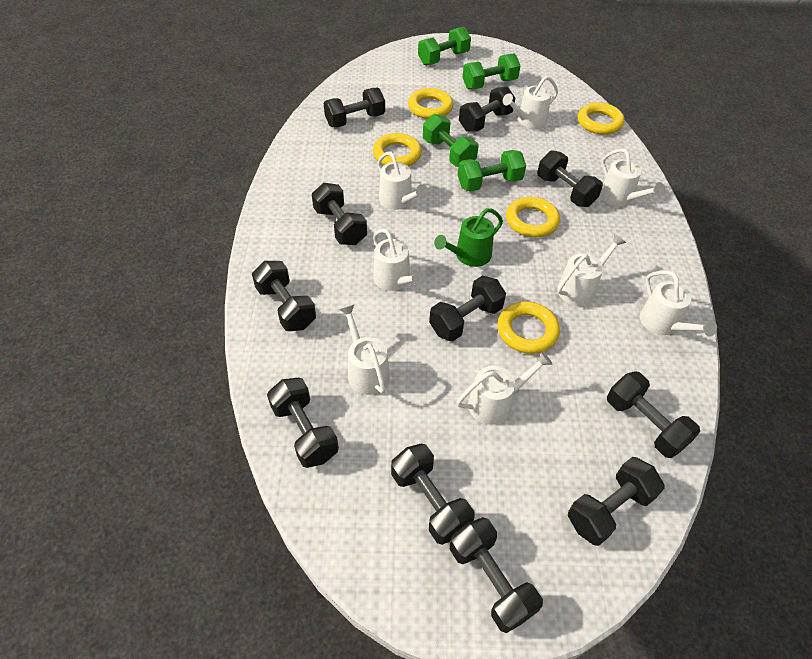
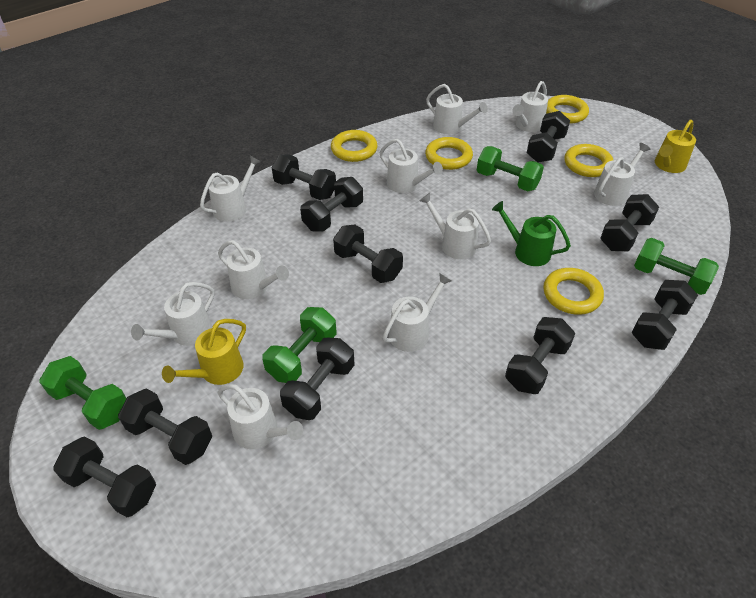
black dumbbell: [252,261,316,331] [267,378,339,468] [312,183,367,245] [324,88,385,128] [391,444,475,545] [429,276,506,341] [450,517,543,633] [459,86,515,132] [537,150,603,207] [568,457,665,546] [607,371,700,458] = 11 -> [53,436,156,517] [118,388,212,465] [272,155,336,200] [280,338,354,420] [300,177,363,232] [333,225,403,283] [505,317,575,394] [527,111,570,163] [601,194,659,251] [632,280,698,350] = 10
white watering can: [339,305,390,395] [373,228,426,291] [378,151,428,210] [457,351,553,425] [503,76,558,128] [557,234,626,306] [600,148,665,206] [640,271,717,337] = 8 -> [131,282,215,346] [200,156,261,222] [218,240,289,299] [218,384,303,449] [380,139,443,193] [383,273,452,352] [419,193,491,259] [426,84,488,134] [512,81,548,132] [594,143,651,206] = 10
yellow watering can: none = 0 -> [162,319,246,385] [655,120,696,173] = 2

